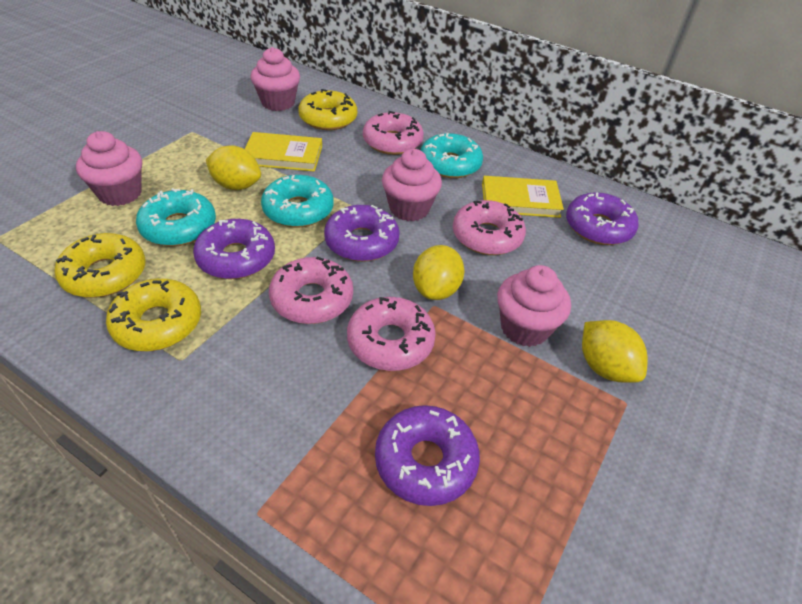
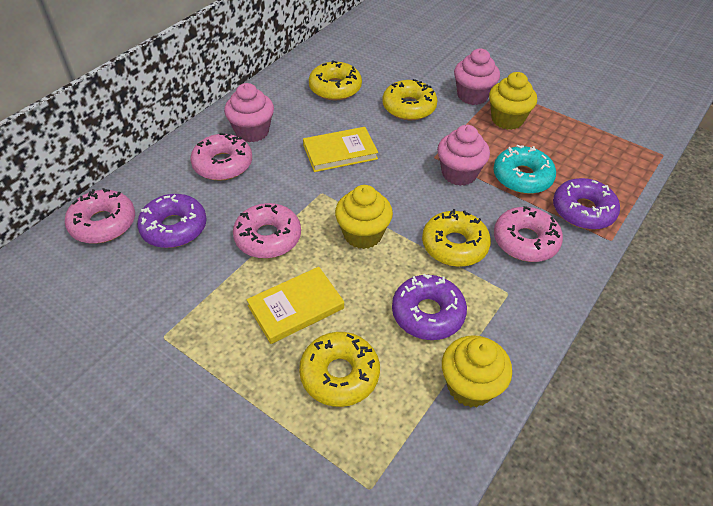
pink cupcake: [76,131,142,206] [250,47,300,111] [382,149,442,221] [497,265,571,347] = 4 -> [224,83,274,142] [437,125,490,186] [454,49,500,105] = 3
purple donut: [193,219,275,279] [324,205,400,262] [375,405,480,506] [566,192,639,245] = 4 -> [137,194,207,248] [392,274,467,340] [553,178,620,230] = 3
turquoise donut: [136,188,216,246] [261,175,334,227] [421,133,483,178] = 3 -> [493,145,556,194] = 1
yellow cupcake: none = 0 -> [335,185,393,249] [442,335,512,407] [489,72,537,130] = 3
yellow donut: [54,233,146,298] [106,279,201,351] [298,89,357,130] = 3 -> [299,332,380,407] [309,60,362,100] [382,79,438,120] [422,209,491,267] = 4
yellow lemon: [206,145,261,190] [413,245,464,300] [582,320,648,383] = 3 -> none = 0

